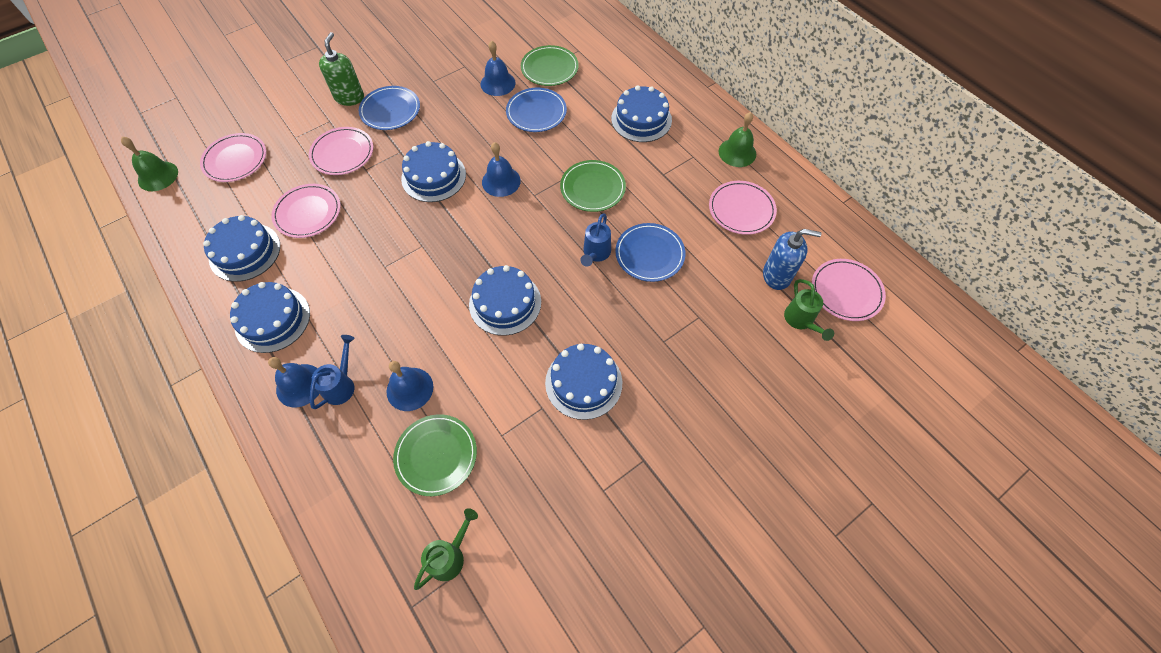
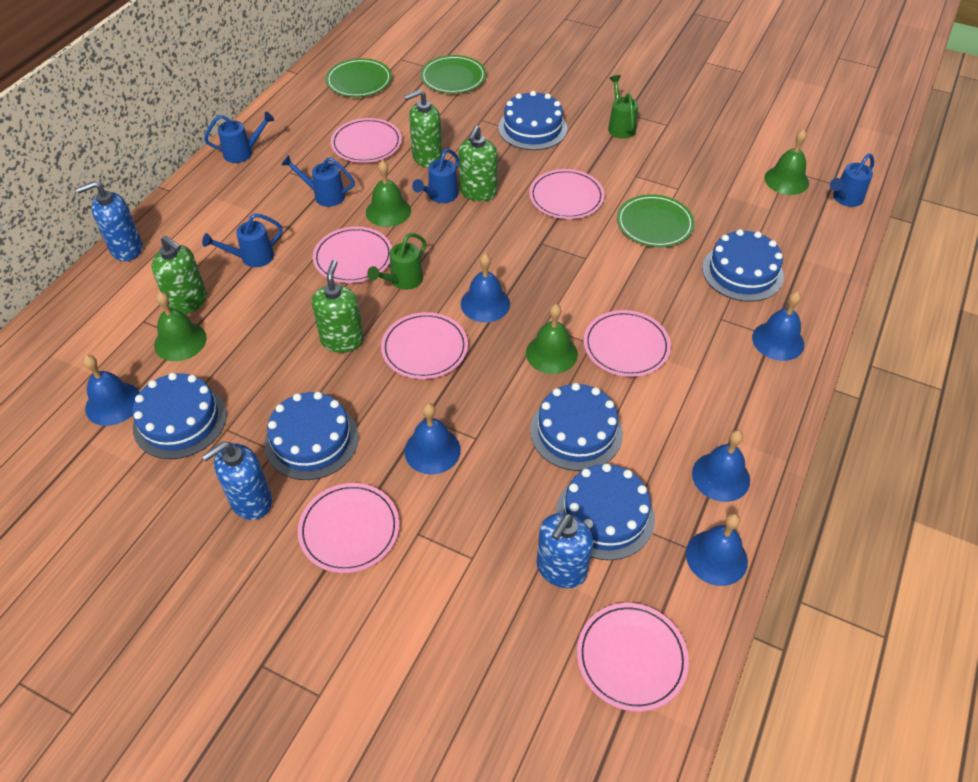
blue bell: [268,357,319,407] [386,361,433,411] [481,41,515,96] [482,142,521,197] = 4 -> [83,355,140,426] [404,403,461,475] [461,253,510,322] [686,513,748,586] [692,430,750,502] [752,291,804,361] = 6
blue plate: [359,86,420,130] [506,88,567,132] [615,223,685,282] = 3 -> none = 0
blue soap dispenser: [763,229,821,290] = 1 -> [76,181,143,261] [202,442,272,520] [537,513,593,588] = 3
blue watering can: [310,335,355,409] [580,213,611,267] = 2 -> [202,213,283,267] [204,112,275,163] [281,155,355,207] [412,149,459,203] [830,153,874,207] = 5
green bell: [121,137,178,191] [719,112,756,167] = 2 -> [154,292,207,361] [366,160,411,227] [526,304,578,374] [764,129,809,195] = 4
green soap dispenser: [319,32,364,106] = 1 -> [151,235,207,315] [312,260,364,353] [404,89,442,167] [459,125,497,201] = 4
pink plate: [200,133,266,182] [272,184,341,238] [309,127,373,175] [709,181,777,235] [812,259,886,321] = 5 -> [298,483,399,573] [313,227,392,283] [331,118,402,163] [381,312,468,379] [529,169,605,219] [577,603,689,712] [584,310,671,377] = 7

